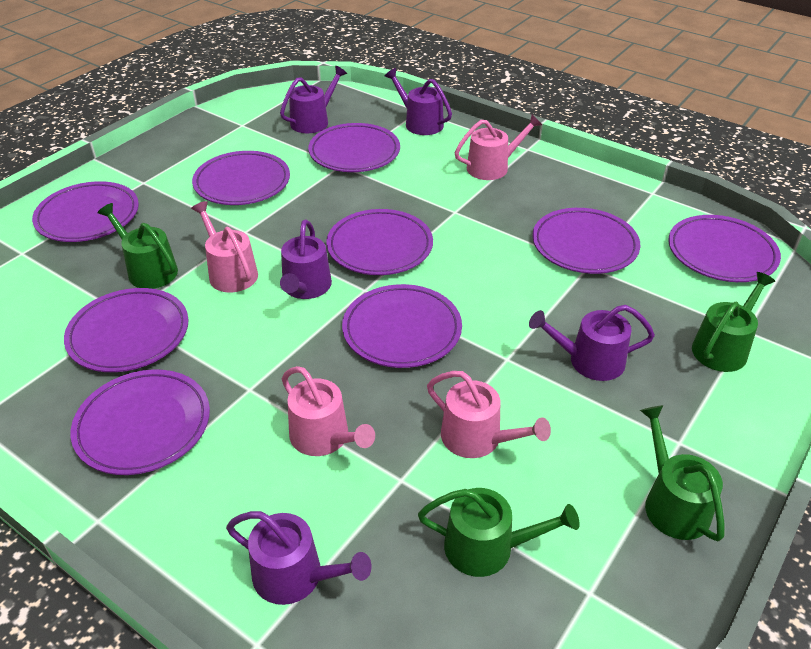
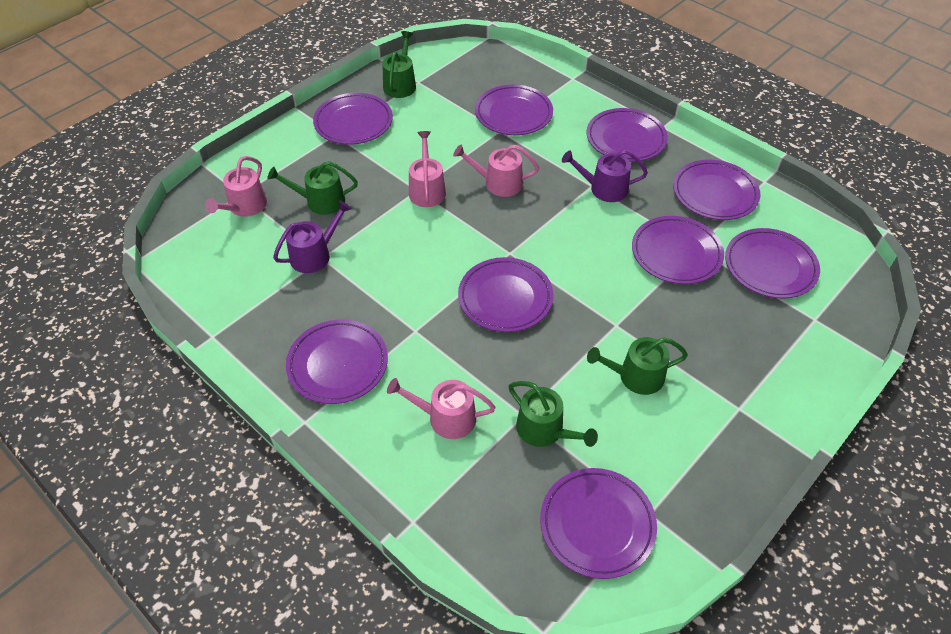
purple watering can: [226,511,371,605] [280,66,347,133] [280,220,332,299] [385,68,452,135] [529,305,655,381] = 5 -> [273,200,352,273] [562,150,648,202] = 2

